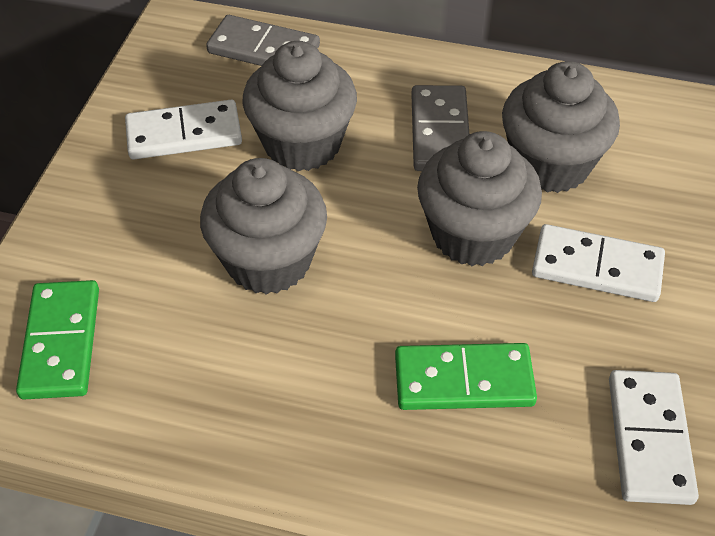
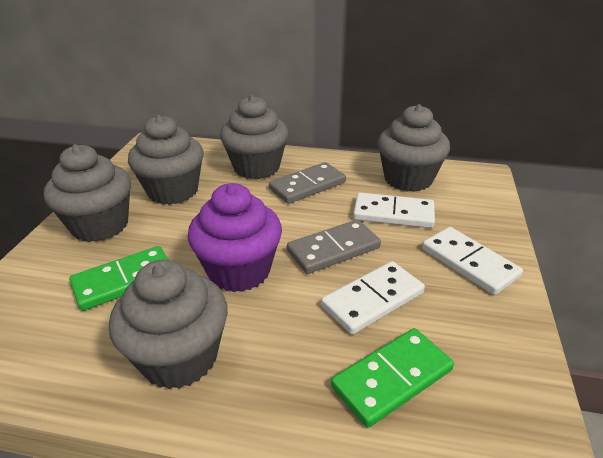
grey cupcake: [200,158,327,294] [242,41,357,171] [417,131,542,266] [502,61,620,193] = 4 -> [44,144,131,242] [109,259,228,389] [128,115,204,205] [220,95,289,179] [377,104,450,192] = 5
purple cupcake: none = 0 -> [187,183,282,292] = 1

